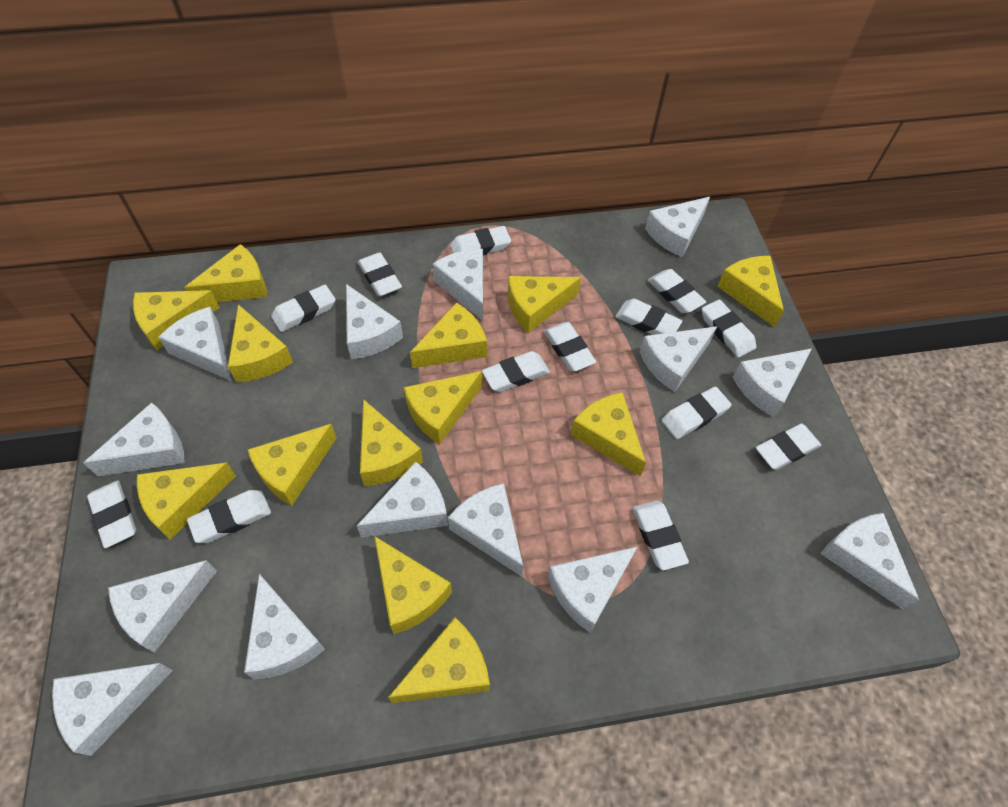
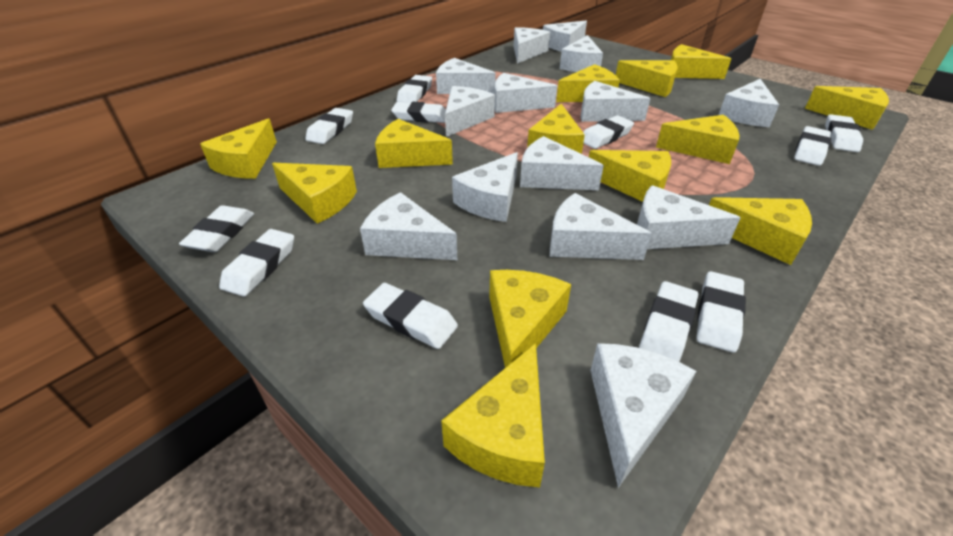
white eraser: [87,481,136,548] [187,490,271,543] [271,285,336,332] [358,252,402,297] [450,226,511,255] [482,351,550,392] [544,322,596,371] [615,299,682,335] [632,501,689,570] [648,269,706,313] [662,387,732,439] [702,299,756,358] [756,424,821,470] = 13 -> [179,206,254,252] [219,229,294,297] [305,108,353,144] [363,283,458,349] [391,102,446,123] [397,75,432,103] [583,115,634,149] [639,281,698,362] [697,271,746,353] [794,126,831,166] [825,114,863,152] = 11

